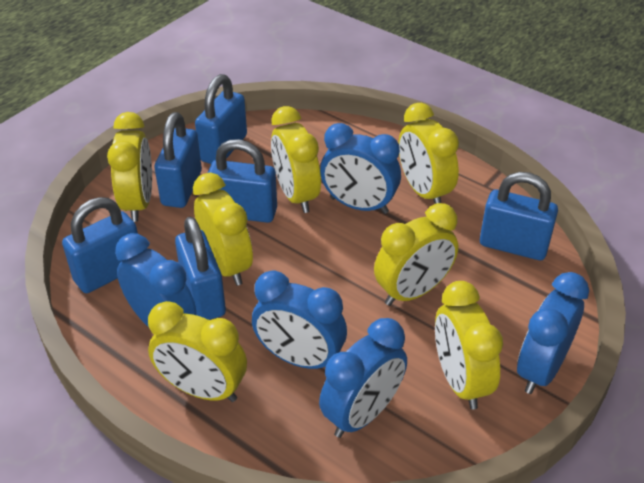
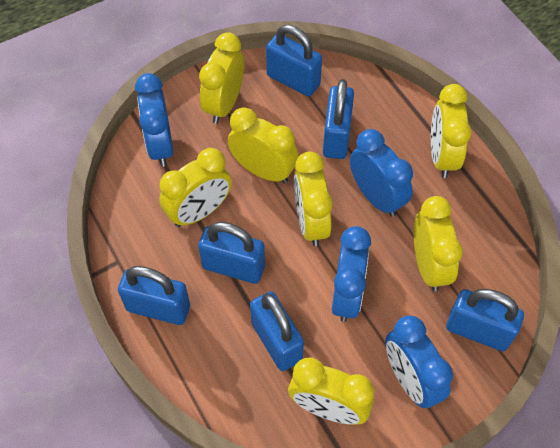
blue clock: [115,233,196,327] [252,271,347,369] [319,318,407,438] [320,123,401,214] [517,272,589,394] = 5 -> [135,73,173,167] [332,226,371,322] [350,129,413,217] [385,315,453,408] = 4

